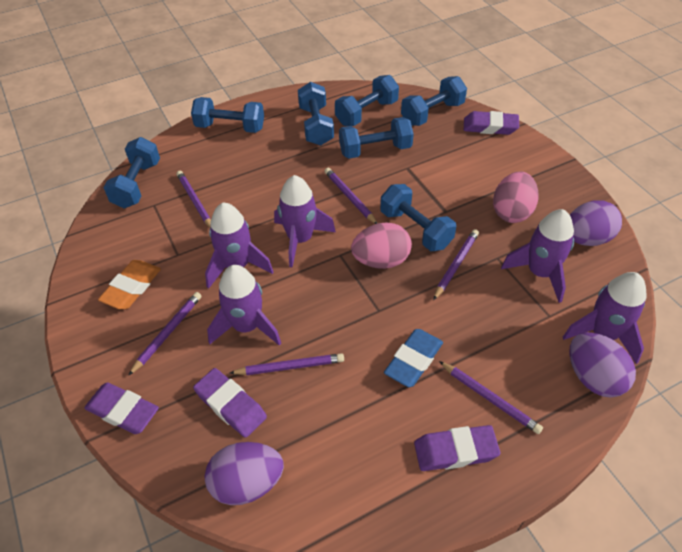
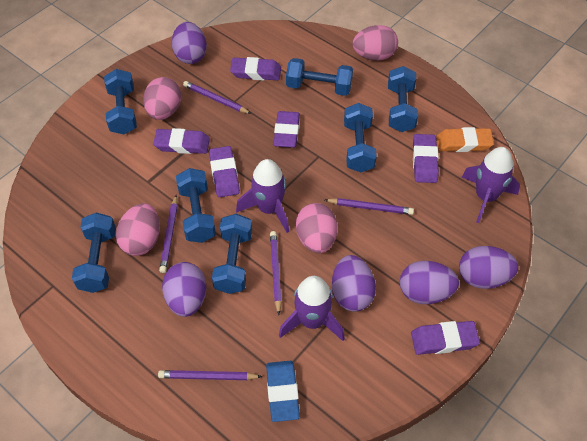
pink egg: [351,222,412,269] [493,171,539,223] = 2 -> [116,203,160,256] [143,77,181,120] [296,203,337,253] [352,25,398,61] = 4
purple egg: [205,442,284,505] [569,332,636,398] [570,200,622,246] = 3 -> [162,262,206,317] [172,22,207,64] [332,255,376,312] [400,261,459,304] [459,246,518,289] = 5
purple eraser: [84,382,159,434] [193,368,267,438] [414,425,500,471] [464,111,519,135] = 4 -> [153,128,210,154] [209,146,240,197] [230,57,281,80] [273,111,300,148] [411,321,480,355] [413,134,439,183] = 6
purple pencil: [128,292,202,376] [177,171,211,228] [230,353,344,375] [325,168,377,224] [433,229,479,300] [439,361,543,434] = 6 -> [158,370,263,380] [159,195,178,273] [183,81,251,114] [270,231,282,315] [325,198,414,215] = 5
purple rocket: [205,203,273,289] [207,265,281,346] [274,175,336,267] [501,209,574,303] [563,272,647,364] = 5 -> [236,159,289,233] [279,276,345,341] [461,147,520,223] = 3

